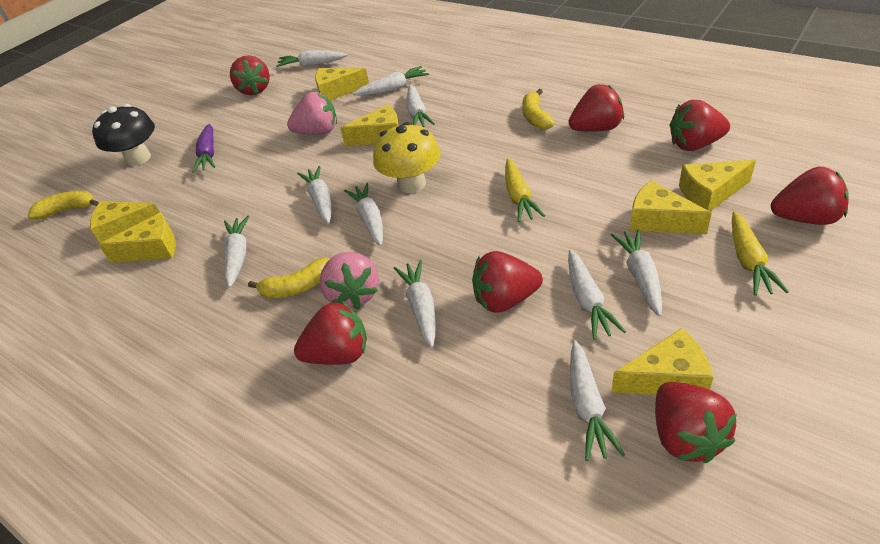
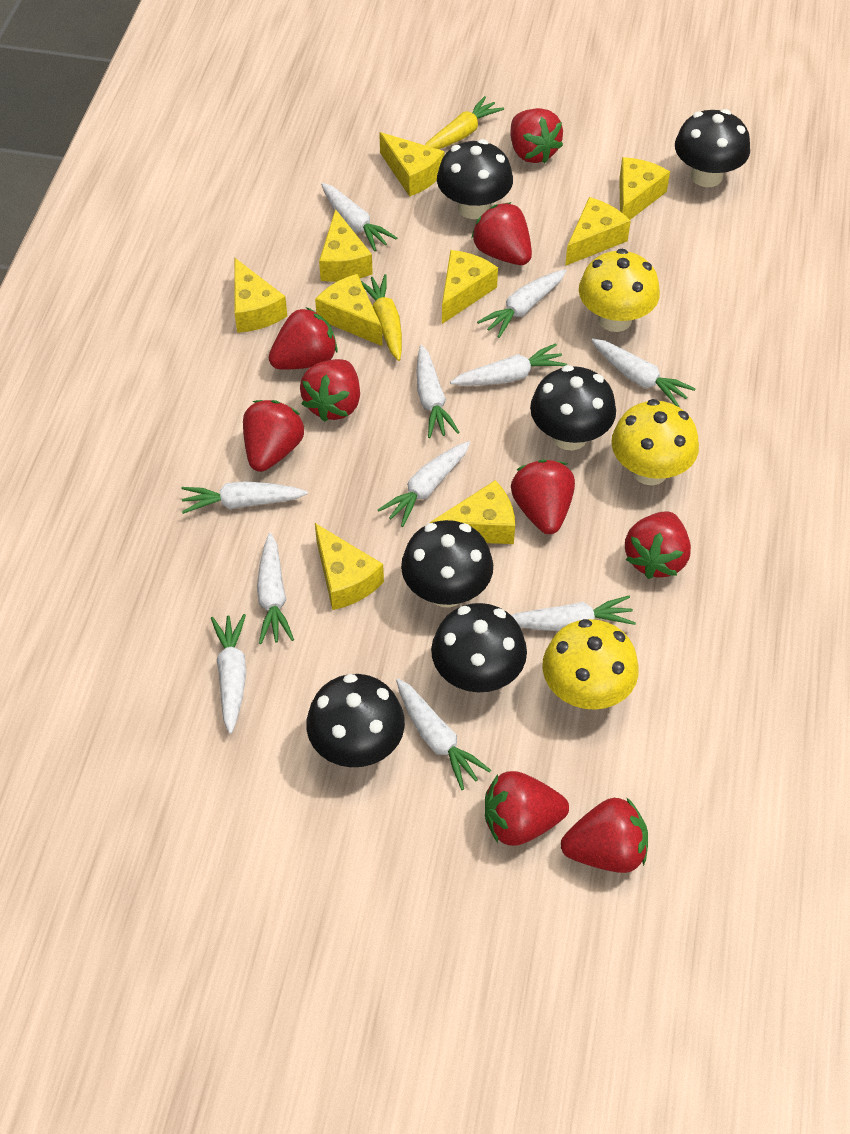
black mushroom: [92,104,155,166] = 1 -> [306,674,405,767] [401,520,493,608] [431,603,527,692] [437,139,513,219] [530,365,616,450] [675,109,750,187] = 6
pink strawberry: [287,92,337,135] [319,252,379,309] = 2 -> none = 0
purple carrot: [192,124,215,173] = 1 -> none = 0
red strawberry: [230,55,270,95] [294,301,367,365] [472,251,543,313] [569,84,624,132] [655,382,737,463] [669,100,730,151] [771,167,849,225] = 7 -> [243,400,304,472] [269,307,337,370] [300,359,360,422] [472,202,532,265] [485,771,569,846] [510,108,563,163] [511,460,575,534] [561,798,648,873] [625,511,691,579] = 9
white carrot: [224,216,250,288] [276,50,348,67] [297,166,331,224] [344,183,383,246] [353,66,429,96] [394,260,436,348] [407,85,435,127] [568,250,626,340] [570,340,625,461] [610,229,662,316] = 10 -> [182,481,308,514] [211,614,246,734] [257,533,294,644] [321,183,397,251] [378,441,470,527] [396,679,491,790] [417,345,460,438] [450,343,567,386] [477,270,566,338] [511,596,636,631] [591,338,696,407] = 11
yellow banana: [27,191,99,219] [248,258,330,298] [522,89,555,130] = 3 -> none = 0
yellow cheese: [90,201,160,243] [99,212,176,263] [315,68,369,100] [340,104,399,146] [612,328,713,395] [630,181,712,234] [679,159,756,211] = 7 -> [234,258,287,333] [315,274,383,346] [315,523,384,610] [319,209,373,282] [379,132,444,197] [430,480,515,544] [442,250,498,324] [565,197,631,266] [619,157,670,220] = 9
yellow mushroom: [373,122,440,193] = 1 -> [542,619,639,710] [579,249,660,332] [611,399,699,485] = 3

